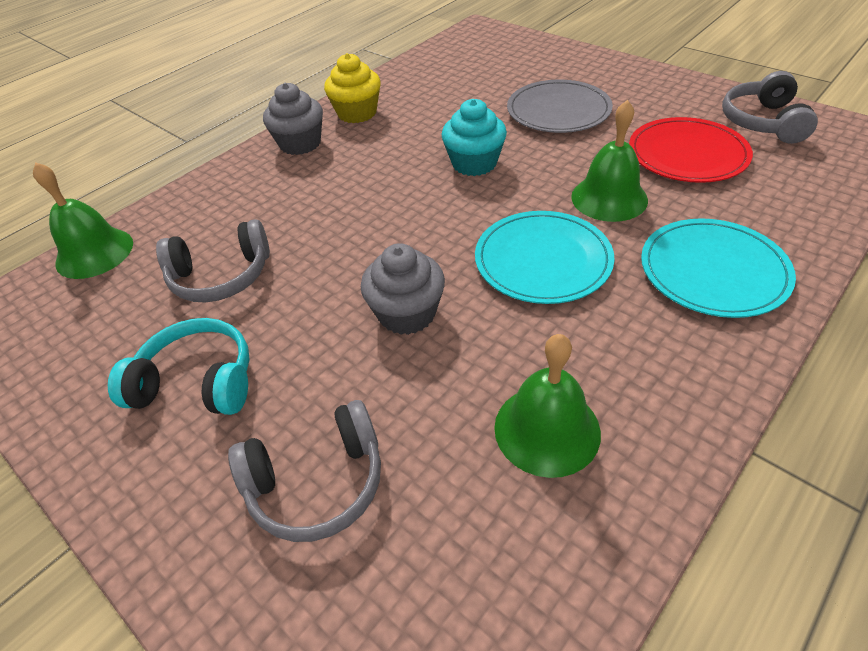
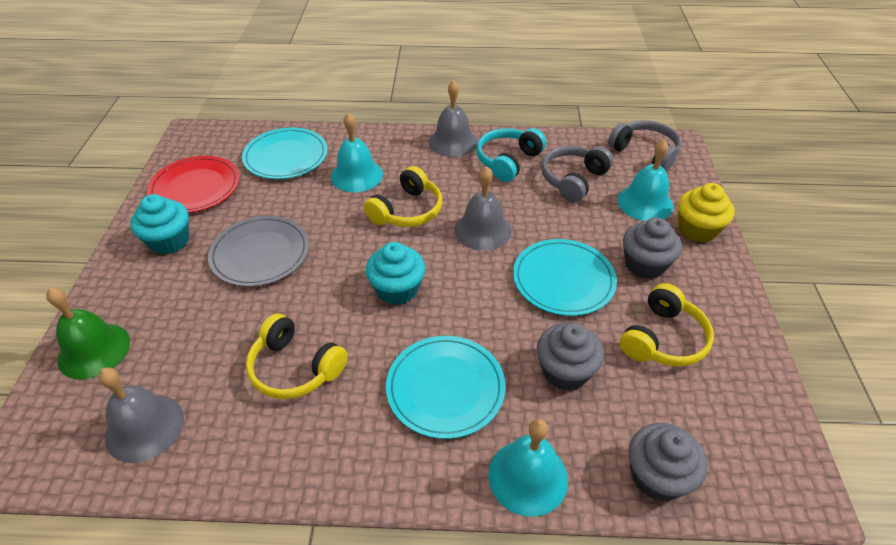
green bell: [33,162,133,279] [494,334,601,478] [571,100,648,222] = 3 -> [46,288,130,379] = 1
grey bell: none = 0 -> [98,367,184,463] [429,80,478,157] [454,166,511,251] = 3
grey cupcake: [263,83,323,155] [361,243,445,335] = 2 -> [537,323,604,391] [623,217,682,279] [629,423,707,501] = 3
grey headphones: [156,219,270,302] [228,400,381,542] [722,71,818,144] = 3 -> [541,146,613,203] [608,120,682,171] = 2
turquoise bell: none = 0 -> [331,112,383,192] [488,419,568,517] [617,139,673,221] = 3
turquoise cupcake: [442,99,507,176] = 1 -> [130,194,189,255] [366,242,425,305] = 2
turquoise plate: [475,211,615,304] [641,218,796,318] = 2 -> [242,128,328,179] [386,336,506,439] [513,239,617,316] = 3
yellow headphones: none = 0 -> [246,313,348,399] [364,166,442,227] [620,283,714,366] = 3

